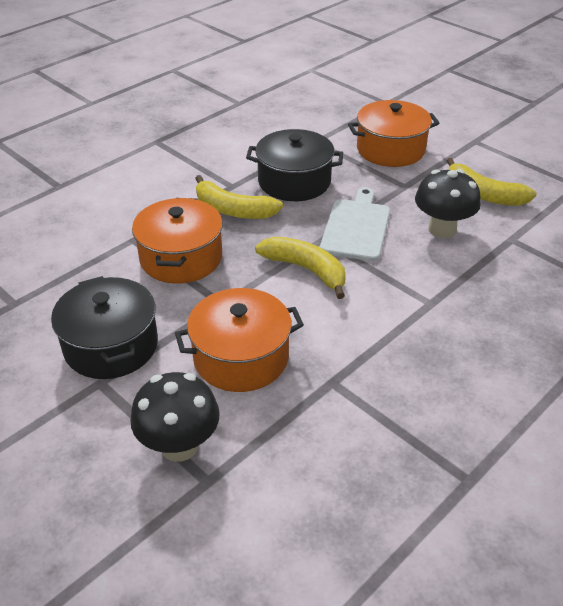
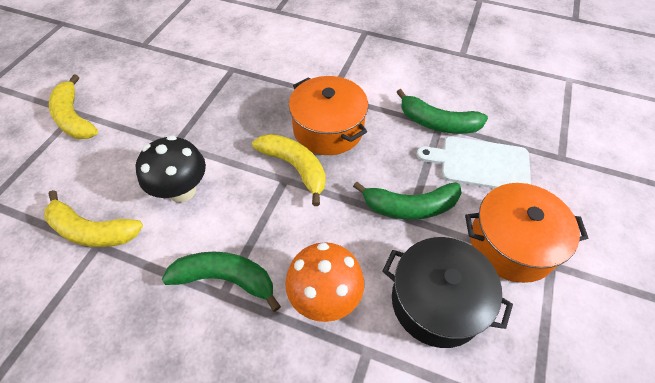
black mushroom: [130,372,220,462] [415,169,481,238] = 2 -> [136,135,206,202] = 1
black pot: [51,276,158,379] [246,129,343,201] = 2 -> [382,237,513,348] = 1
green banana: none = 0 -> [162,252,281,312] [353,182,461,219] [396,89,488,134] = 3
orange mushroom: none = 0 -> [285,242,364,322] = 1
orange pot: [132,198,223,284] [175,288,304,392] [348,100,440,167] = 3 -> [289,76,368,155] [465,183,588,283] = 2

